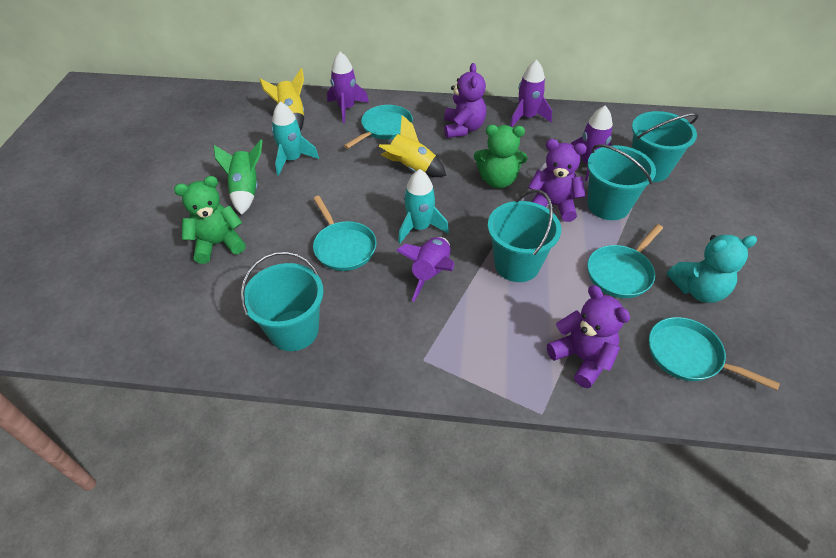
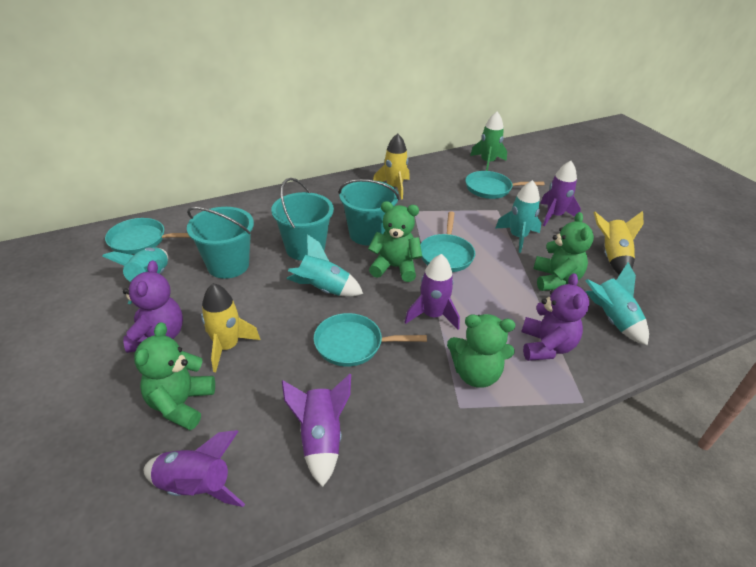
green teddy bear: [174,176,246,264] [474,125,527,188] = 2 -> [134,322,215,430] [368,201,422,282] [447,314,515,388] [533,212,594,291] = 4
purple teddy bear: [444,63,486,138] [528,139,587,222] [547,285,630,388] = 3 -> [123,260,183,353] [521,273,589,361] = 2
turquoise bucket: [241,251,324,351] [488,189,561,282] [587,144,656,220] [632,111,699,182] = 4 -> [187,207,254,279] [271,178,334,261] [339,179,400,246] = 3
turquoise rocket: [272,102,319,176] [398,169,449,243] = 2 -> [102,247,168,304] [287,234,363,297] [496,180,541,253] [585,262,649,346] = 4
turquoise teddy bear: [667,235,757,303] = 1 -> none = 0
yellow rocket: [259,68,304,131] [379,115,446,177] = 2 -> [201,283,261,372] [373,133,409,199] [594,211,644,275] = 3

